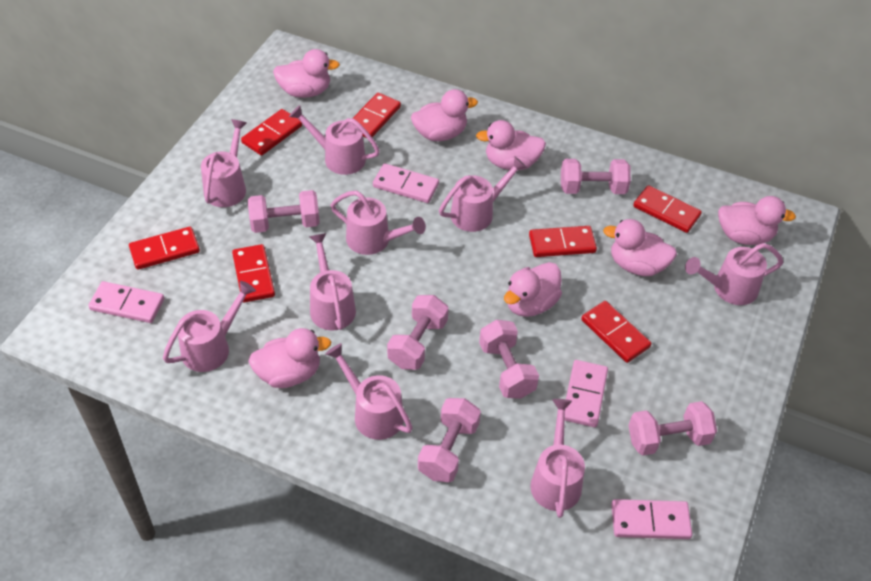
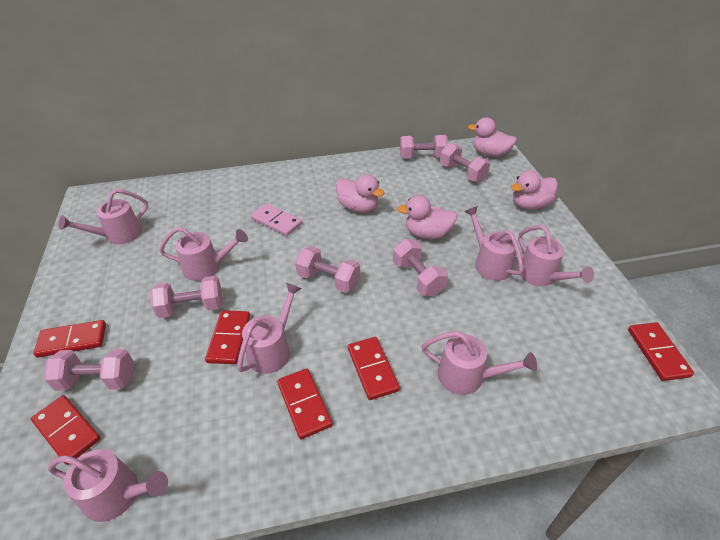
pink domino: [88,281,164,323] [373,163,439,203] [565,360,608,427] [611,499,692,539] = 4 -> [251,203,302,236] = 1
pink duck: [248,328,331,388] [273,49,340,98] [411,89,478,141] [476,120,546,170] [504,262,562,317] [603,219,677,276] [718,196,796,245] = 7 -> [336,174,384,213] [397,195,457,239] [468,117,517,157] [511,170,558,210] = 4
pink watering can: [163,281,256,372] [201,119,247,207] [289,105,380,175] [309,233,356,331] [326,343,413,440] [330,191,426,255] [439,157,527,232] [530,399,585,518] [685,243,783,305] = 9 -> [48,449,168,522] [58,189,148,244] [159,227,248,281] [237,283,302,374] [421,331,537,395] [464,206,524,281] [518,225,594,286] = 7
red domino: [129,227,200,270] [232,244,275,302] [241,109,302,155] [352,93,401,137] [529,226,597,257] [581,301,651,363] [633,185,702,233] = 7 -> [31,395,101,465] [33,320,106,357] [205,310,250,364] [277,368,332,439] [348,337,400,400] [628,322,694,381] = 6

